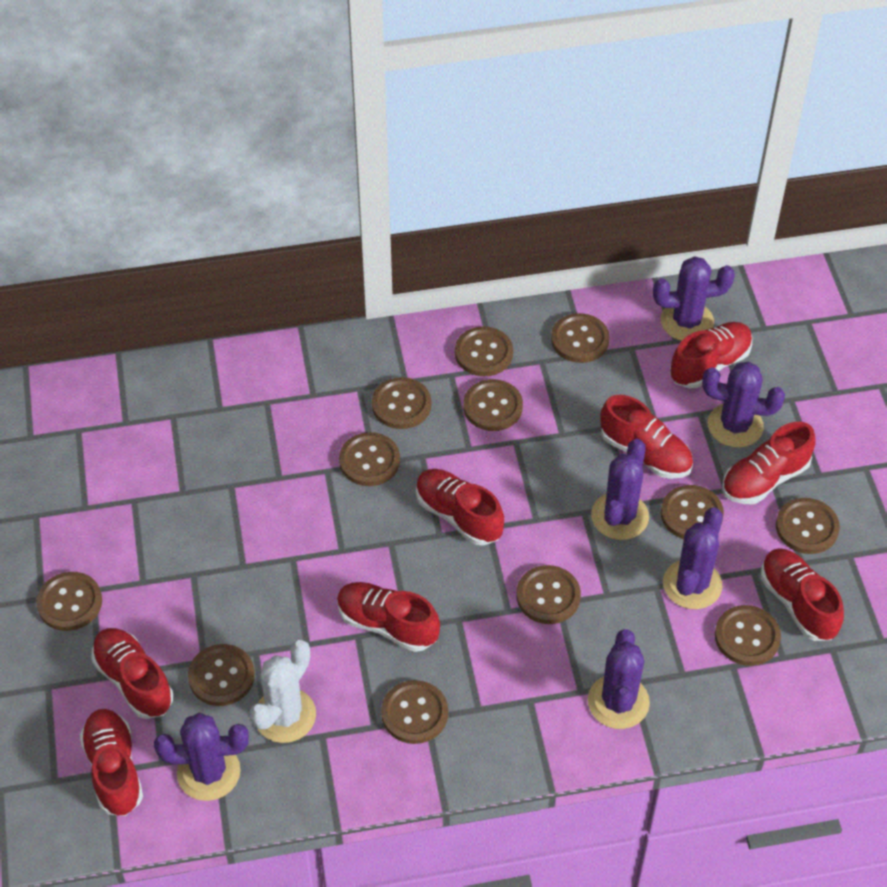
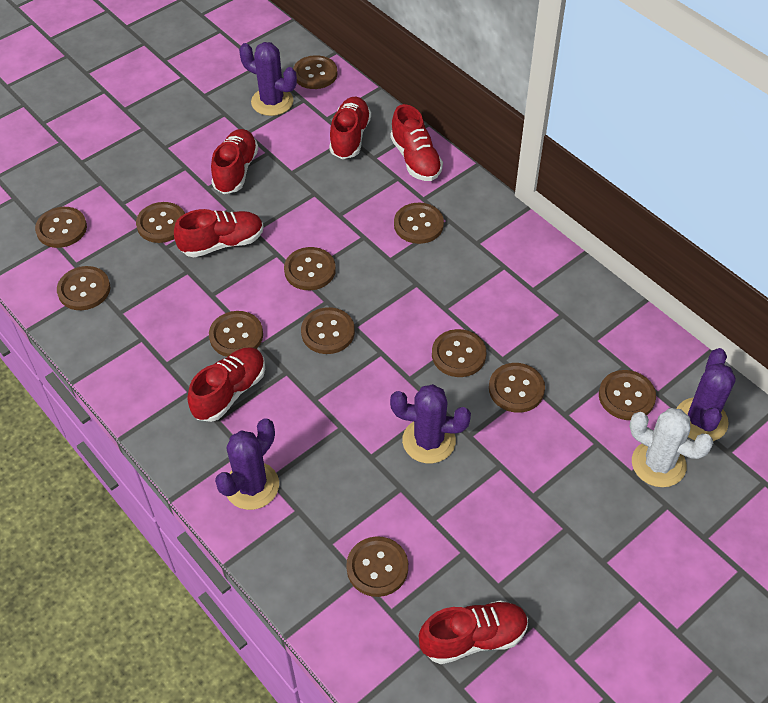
purple cactus: [154,713,249,801] [588,629,650,729] [591,439,649,540] [653,256,735,341] [663,507,723,609] [702,361,785,448] = 6 -> [215,419,279,510] [239,42,297,116] [390,384,471,464] [677,348,736,441] = 4
red shoe: [80,709,143,816] [91,628,173,719] [337,582,440,652] [416,469,504,545] [601,395,693,479] [670,322,752,389] [722,422,816,504] [761,548,844,641] = 8 -> [174,209,264,257] [187,347,265,422] [211,129,258,194] [329,97,371,159] [390,104,443,181] [419,600,528,664] = 6

